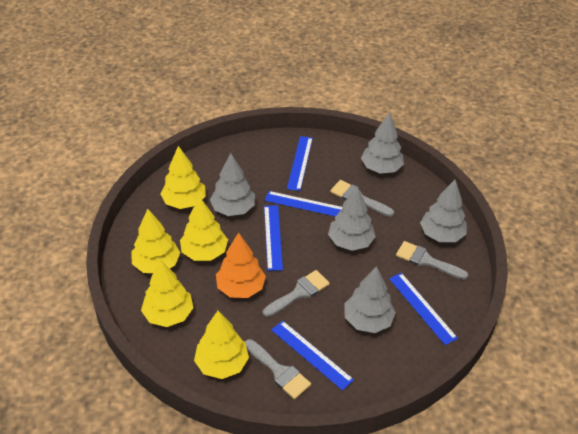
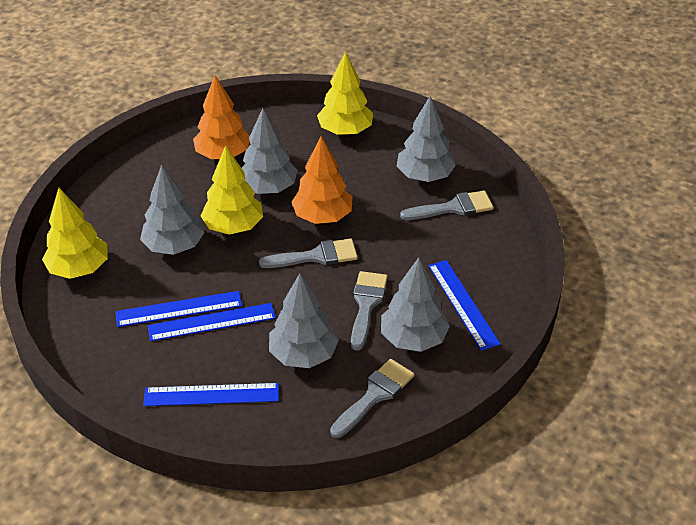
blue ruler: [264,205,283,271] [265,191,342,217] [271,321,354,390] [287,136,313,191] [389,273,458,345] = 5 -> [115,291,242,327] [143,383,279,406] [148,303,276,341] [428,260,501,351] = 4
orange tree: [216,232,266,298] = 1 -> [193,75,250,159] [291,136,353,224] = 2
yellow tree: [132,209,180,273] [141,260,193,327] [161,146,206,209] [180,196,228,261] [194,311,249,379] = 5 -> [42,188,108,279] [201,145,263,235] [317,52,373,135] = 3

